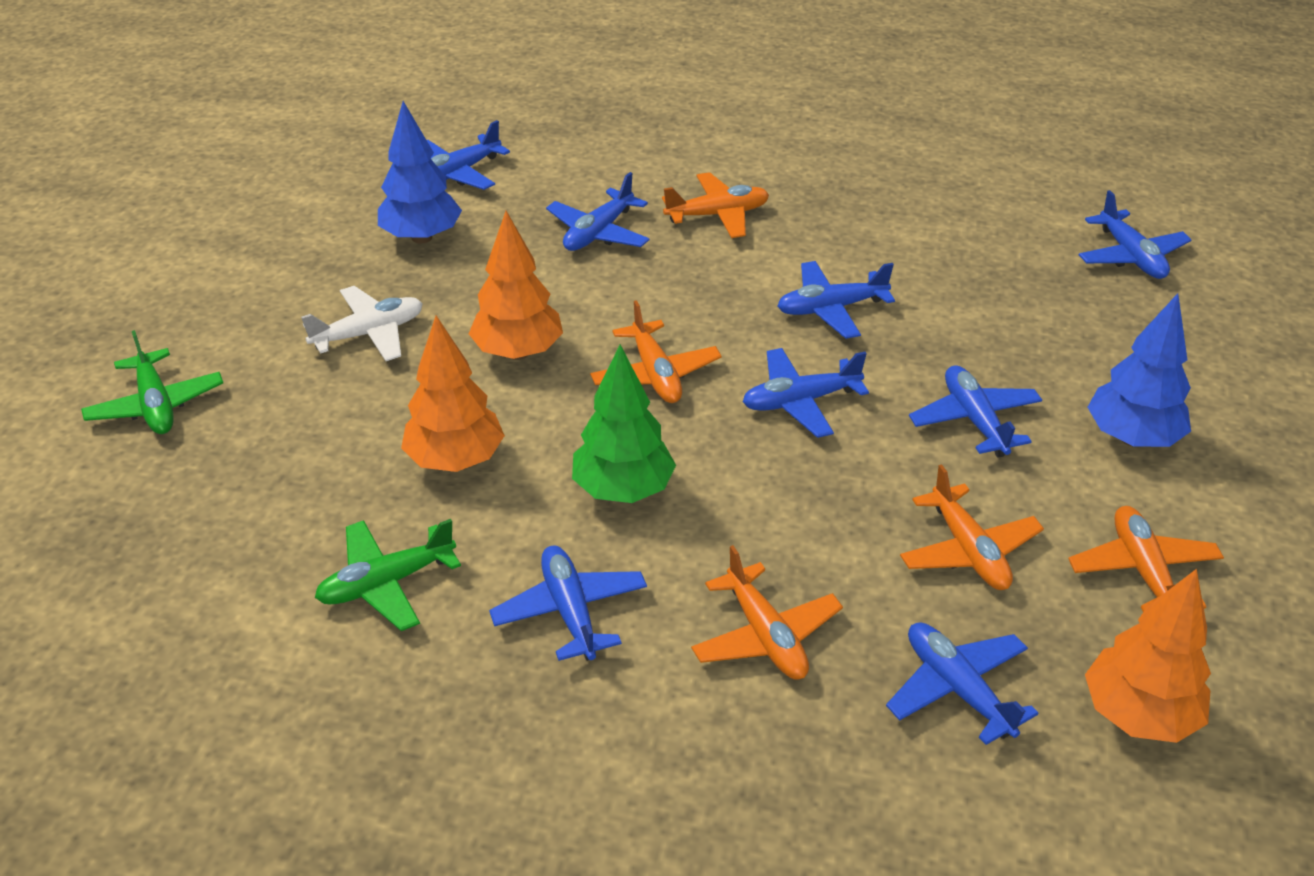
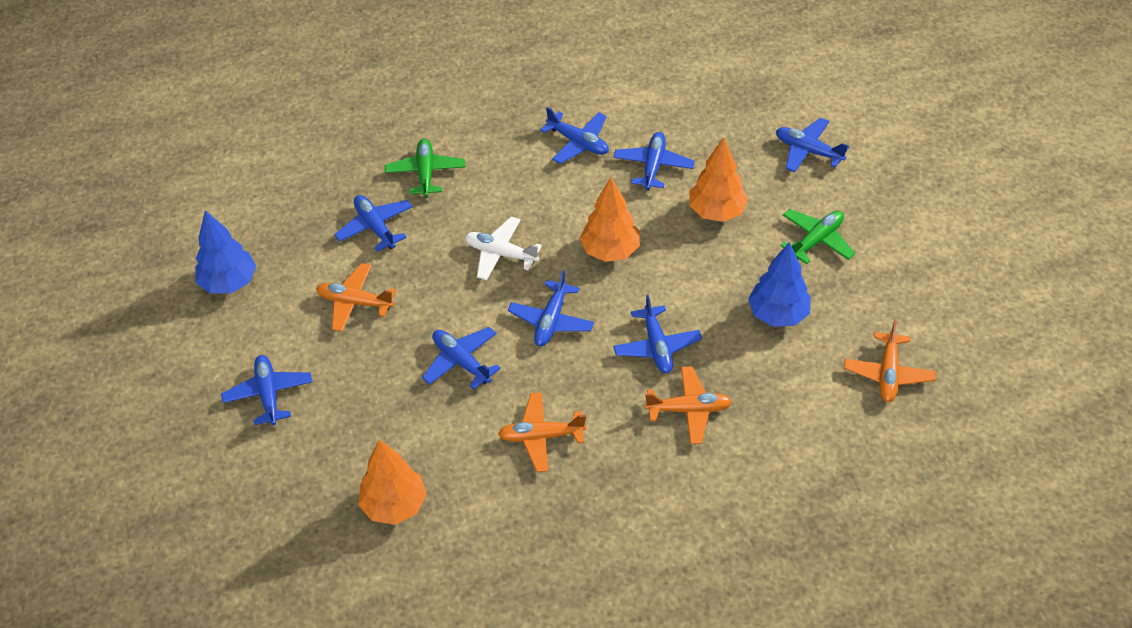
green tree: [572,344,676,503] = 1 -> none = 0
orange plane: [590,300,722,403] [662,172,769,238] [691,545,843,680] [900,465,1044,590] [1068,506,1224,612] = 5 -> [316,263,396,332] [498,393,586,472] [645,366,732,444] [844,320,936,402] = 4

